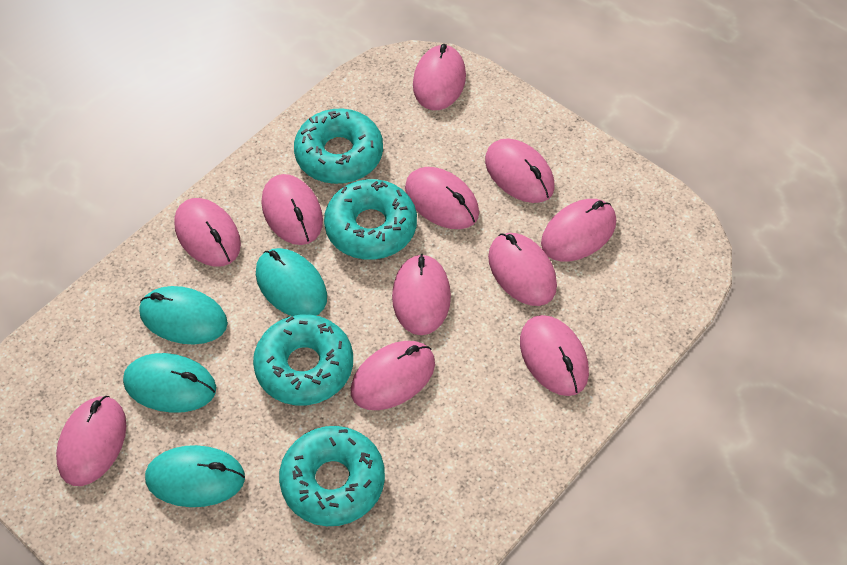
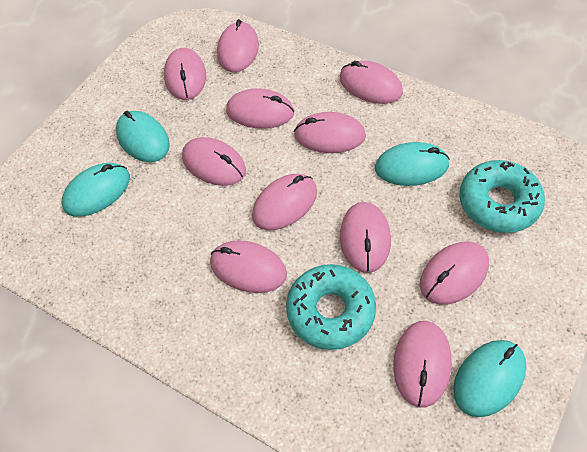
turquoise donut: [253,314,353,405] [279,426,385,526] [294,109,383,184] [324,179,417,260] = 4 -> [286,264,376,350] [459,160,545,233] = 2

